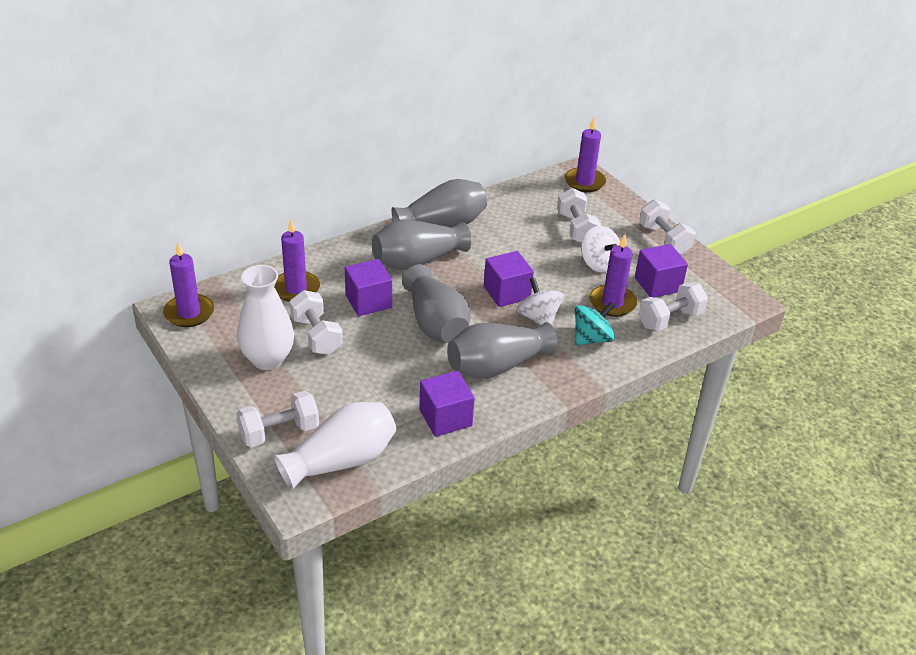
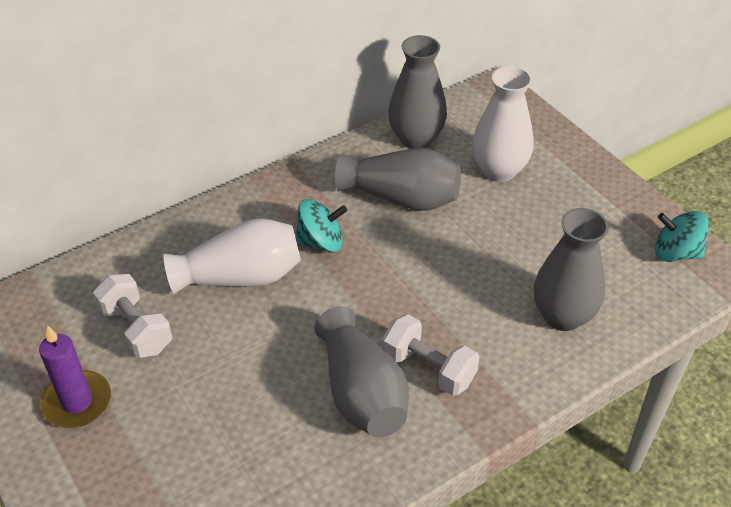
purple candle: [163,242,214,327] [274,219,320,302] [565,117,606,192] [589,234,637,316] = 4 -> [39,325,111,428] = 1
purple cube: [345,259,392,316] [419,371,475,437] [484,251,534,307] [635,244,688,298] = 4 -> none = 0
turquoise spinning top: [575,302,615,345] = 1 -> [296,199,347,253] [655,211,709,262] = 2
white dumbbell: [236,391,319,447] [289,290,343,355] [557,188,601,243] [638,282,708,331] [639,200,696,255] = 5 -> [93,274,172,358] [382,314,479,396] = 2
white spinning top: [516,277,564,325] [581,226,620,273] = 2 -> none = 0

